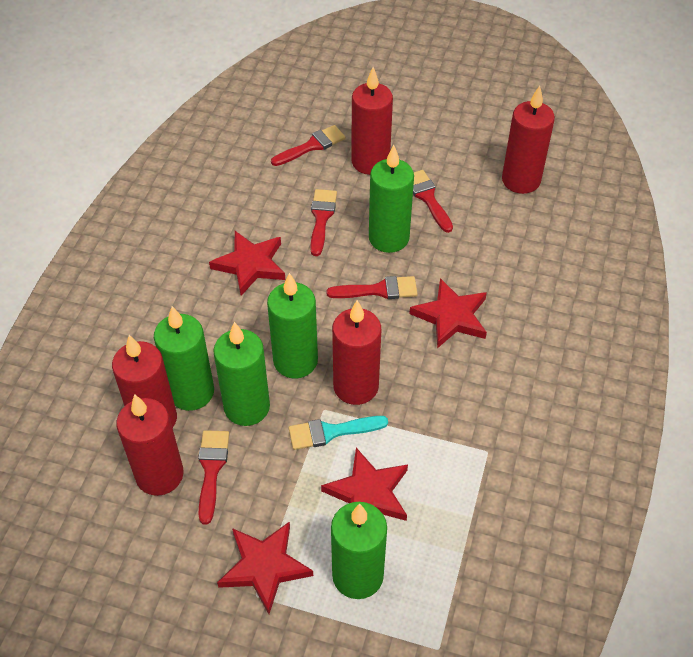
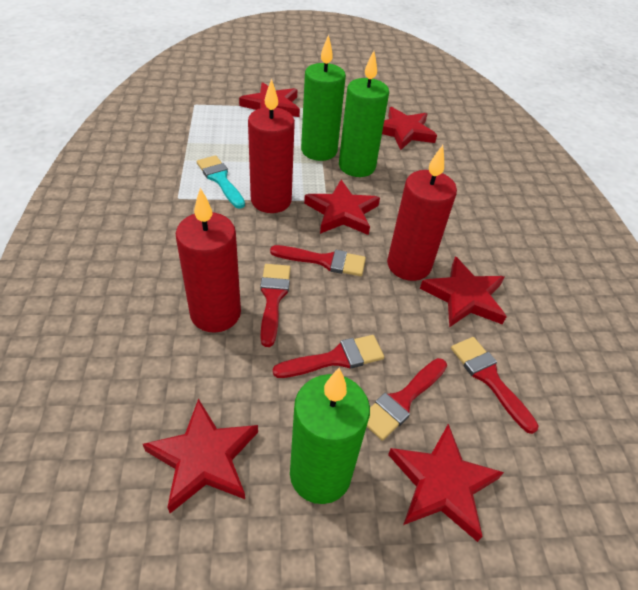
green candle: [154,306,214,411] [213,322,270,426] [267,273,318,379] [331,502,387,599] [369,145,414,253] = 5 -> [290,368,370,504] [301,34,346,161] [339,51,389,177] = 3
red candle: [112,335,177,428] [116,394,184,496] [332,300,381,405] [351,67,393,175] [502,86,555,194] = 5 -> [176,188,241,333] [248,78,295,213] [387,145,457,281] = 3
red star: [209,231,285,296] [217,521,313,614] [321,448,408,521] [409,278,487,348] = 4 -> [143,399,258,513] [239,82,300,117] [304,180,380,235] [382,107,437,150] [388,424,504,542] [420,257,507,327] = 6

